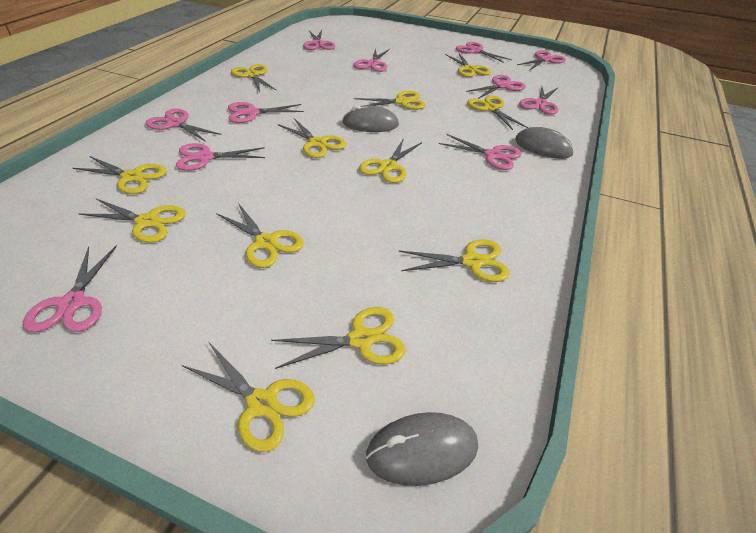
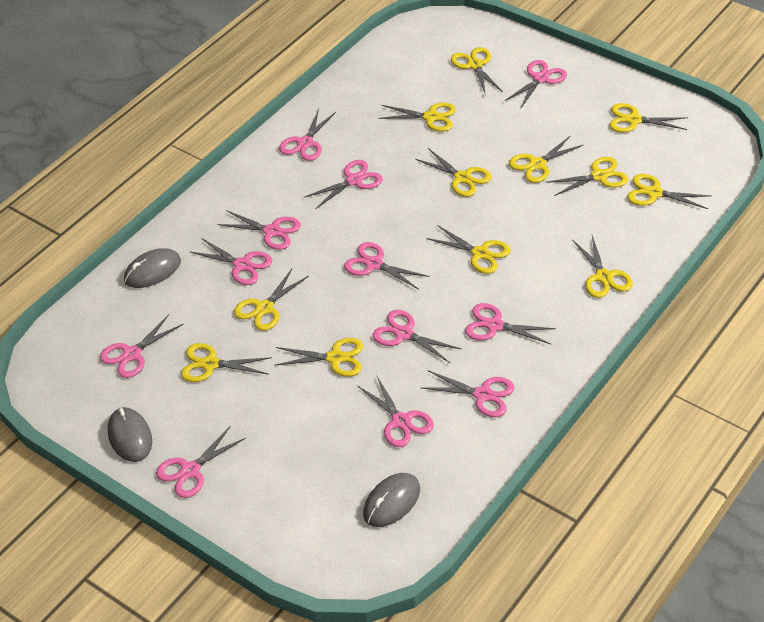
pink scissors: [23,245,117,332] [146,109,222,142] [176,143,265,171] [228,102,304,123] [303,30,335,50] [354,48,389,72] [438,134,522,170] [456,42,512,63] [466,75,526,99] [517,50,566,71] [519,85,558,115] = 11 -> [100,314,183,378] [156,426,246,498] [190,238,272,285] [217,210,301,250] [279,109,336,161] [304,160,383,209] [344,242,430,290] [358,375,434,447] [373,310,461,363] [422,370,515,417] [465,303,556,344] [505,60,567,108] = 12

